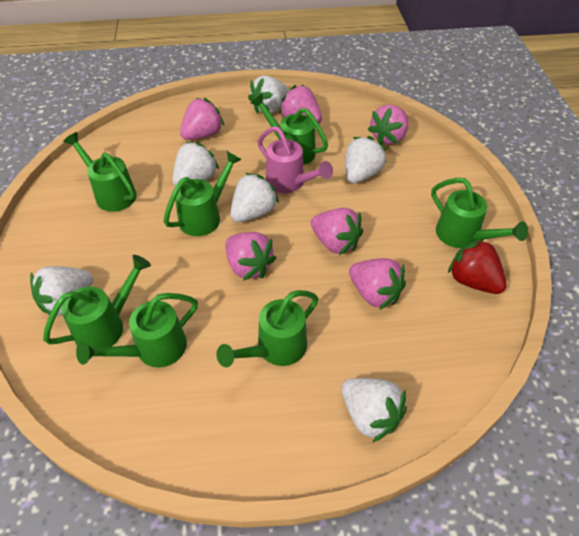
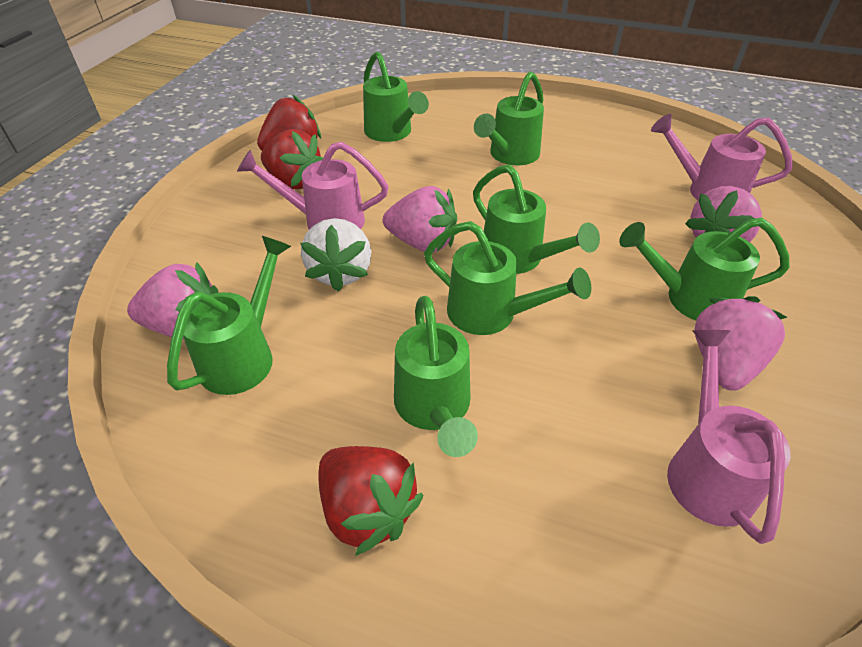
pink strawberry: [180,98,225,140] [225,232,276,281] [279,85,322,123] [311,208,363,255] [349,258,406,310] [368,105,409,145] = 6 -> [127,262,218,339] [383,186,457,253] [685,186,762,242] [694,296,788,391] = 4
pink watering can: [257,126,333,193] = 1 -> [237,142,389,230] [651,114,793,200] [667,330,791,544] = 3
red strawberry: [448,238,507,294] = 1 -> [257,95,321,151] [261,129,323,189] [319,446,423,556] = 3
white strawberry: [30,266,93,316] [172,141,219,186] [230,173,279,222] [248,75,289,114] [342,378,407,442] [345,136,387,183] = 6 -> [300,218,371,292] = 1

